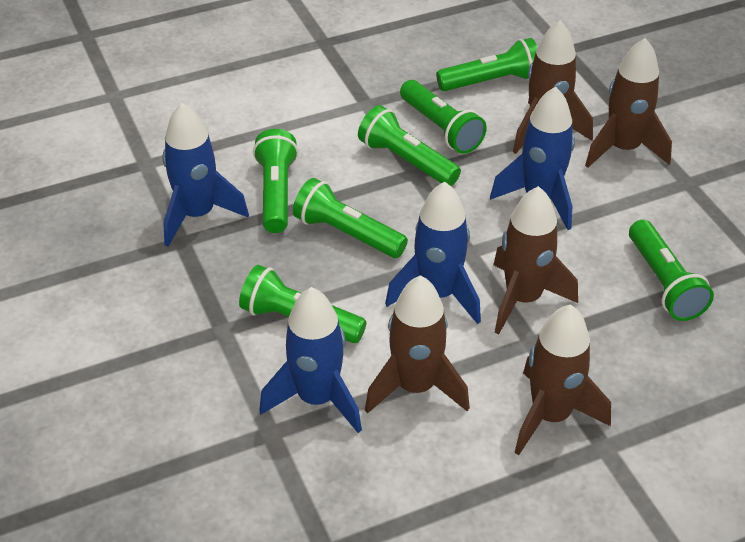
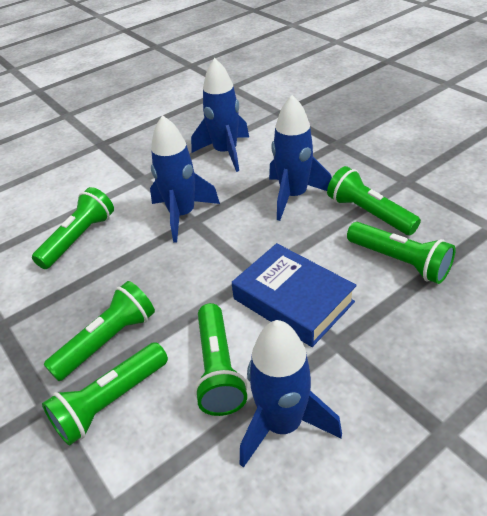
blue book: none = 0 -> [232,243,357,347] = 1
brown rocket: [365,275,470,414] [493,186,578,335] [513,20,593,154] [514,304,611,455] [585,38,672,168] = 5 -> none = 0
green flashlight: [239,265,367,343] [253,129,299,233] [293,178,408,258] [358,105,461,186] [400,80,487,154] [436,38,538,91] [629,220,714,321] = 7 -> [32,187,114,269] [42,342,168,446] [44,281,155,381] [194,303,247,416] [327,166,421,235] [347,222,456,284] = 6

